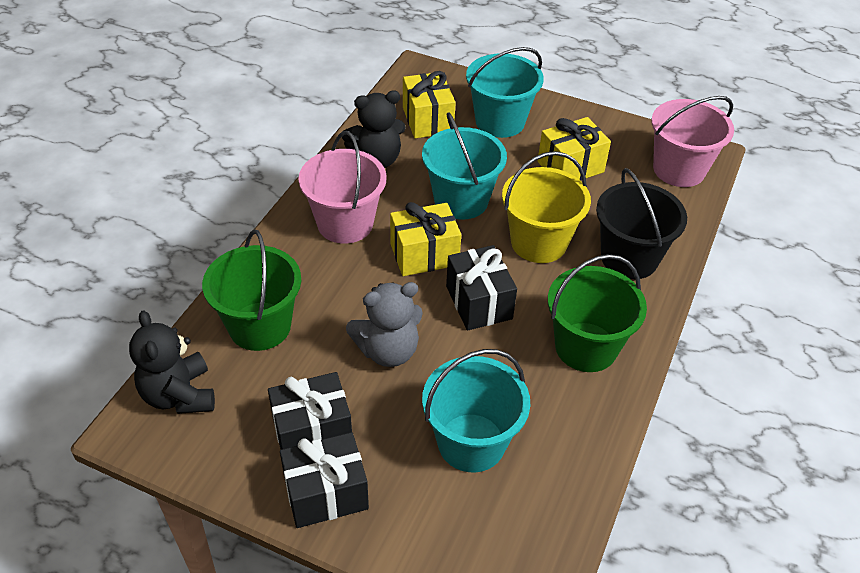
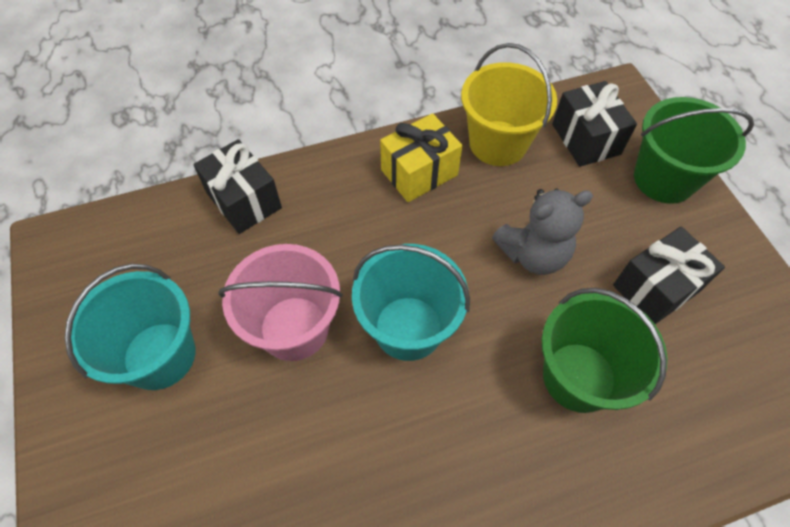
black bucket: [596,168,687,279] = 1 -> none = 0
black teddy bear: [129,310,215,414] [342,91,406,168] = 2 -> none = 0
pink bucket: [298,131,386,244] [651,96,734,187] = 2 -> [218,244,343,361] = 1
turquoise bucket: [422,112,507,220] [422,349,530,473] [466,47,544,138] = 3 -> [64,264,195,390] [352,244,470,361] = 2
yellow gift: [390,202,461,276] [403,71,456,138] [538,117,611,180] = 3 -> [380,113,462,202] = 1

